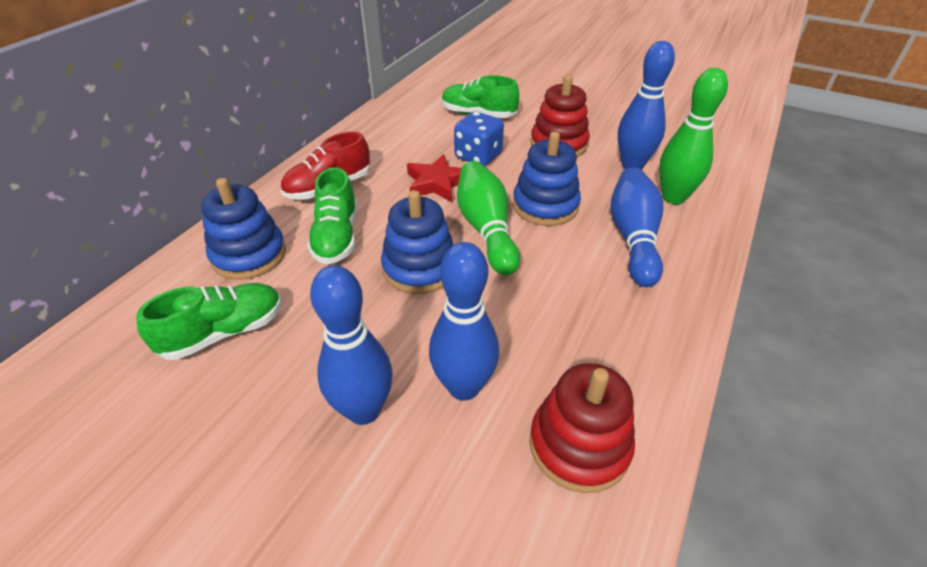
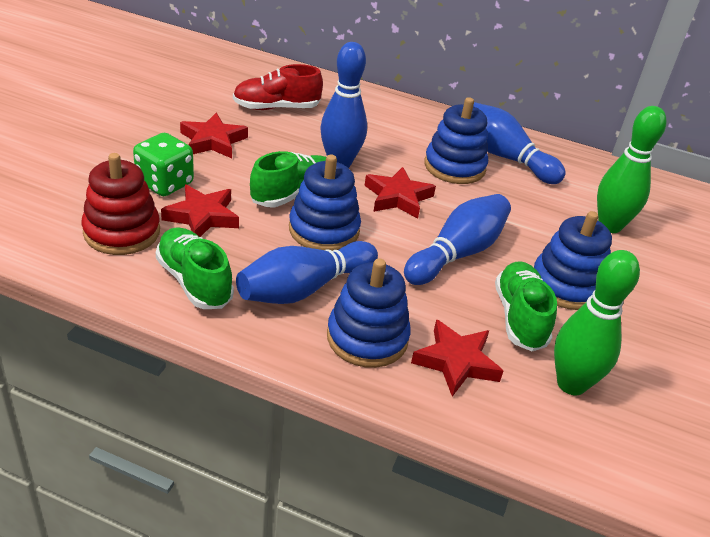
blue dice: [454,112,504,166] = 1 -> none = 0
blue stacking toy: [201,178,286,280] [381,190,453,294] [513,132,581,226] = 3 -> [289,155,361,251] [327,259,411,368] [424,97,488,184] [534,211,612,310] = 4
green dice: none = 0 -> [133,133,194,196] = 1
red stacking toy: [529,363,635,493] [531,75,590,157] = 2 -> [81,153,160,255] = 1
red star: [407,154,461,202] = 1 -> [161,184,239,237] [180,112,248,158] [364,167,436,219] [411,319,503,397] = 4

